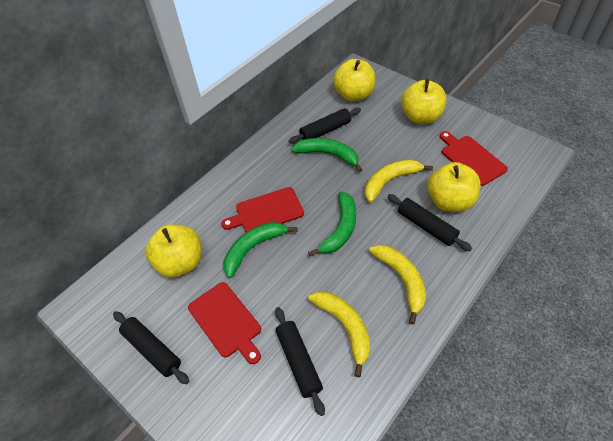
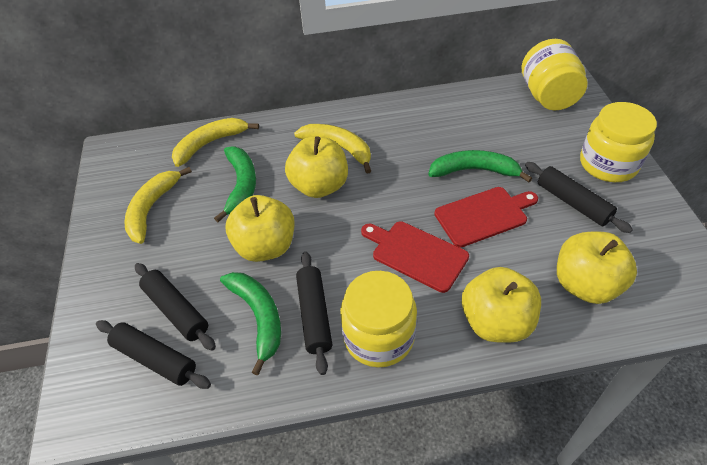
red cutting board: [188,282,261,364] [221,187,304,233] [440,131,508,186] = 3 -> [361,221,469,293] [434,187,538,247] = 2
yellow jar: none = 0 -> [340,271,417,368] [522,39,588,111] [580,102,657,182] = 3

